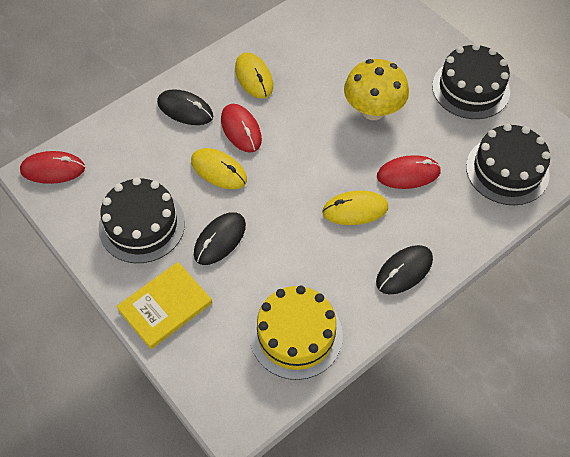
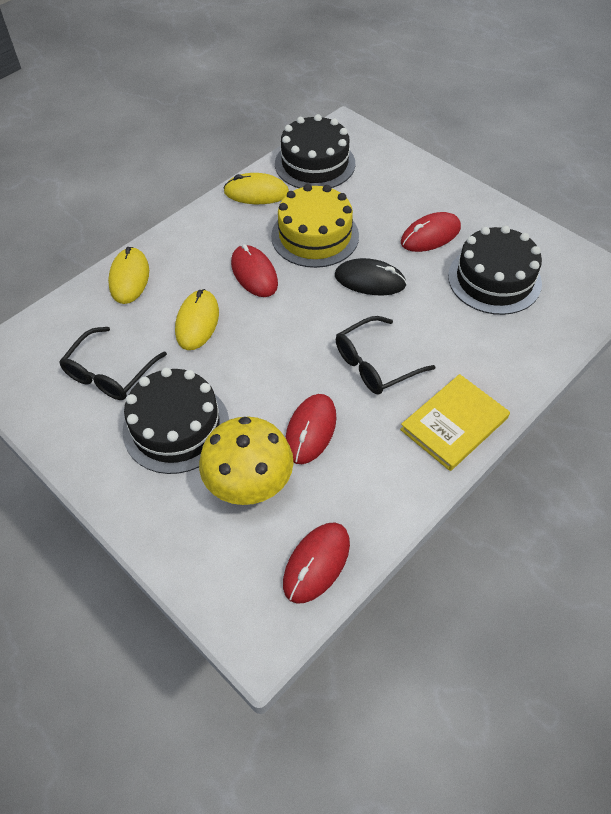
black glasses: none = 0 -> [59,327,167,400] [336,316,435,394] = 2
black mouse: [157,89,213,125] [194,212,246,265] [376,245,433,294] = 3 -> [335,258,407,295] = 1
red mouse: [20,151,85,184] [221,104,262,153] [377,155,441,189] = 3 -> [231,244,278,297] [283,523,350,604] [285,394,337,464] [401,212,461,252] = 4

